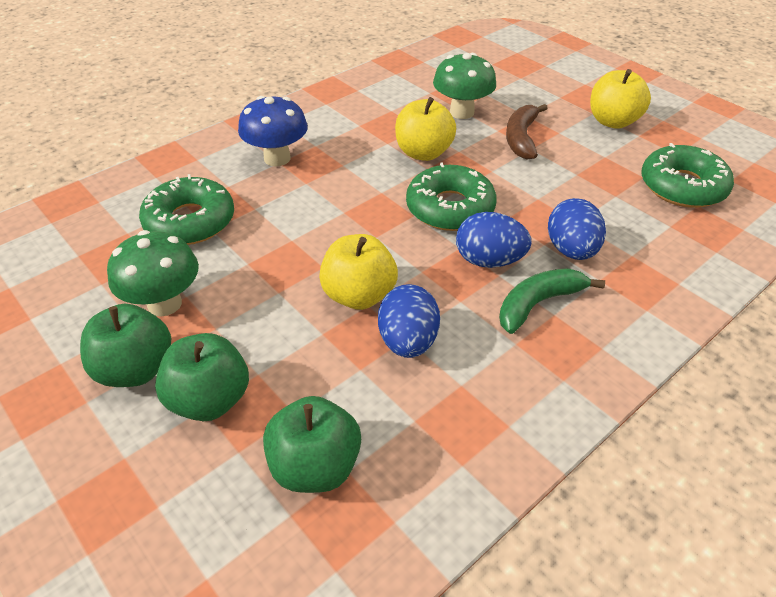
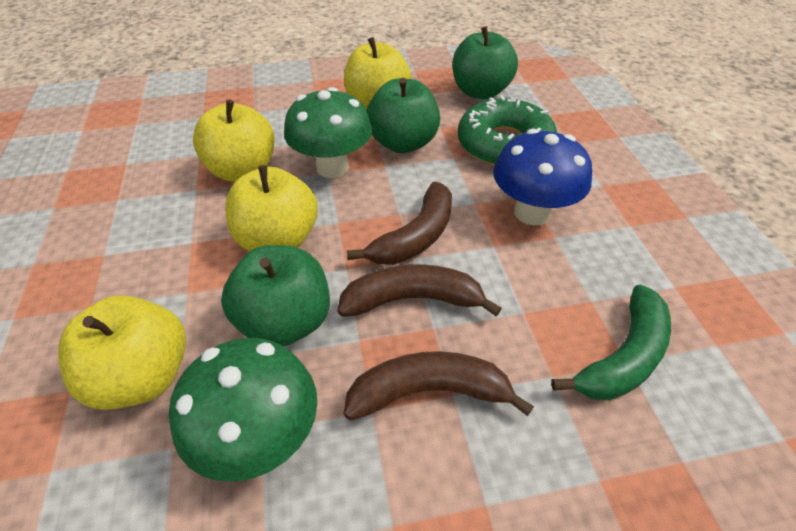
blue egg: [378,284,440,358] [456,212,532,268] [548,198,606,260] = 3 -> none = 0
brown banana: [506,104,548,160] = 1 -> [337,264,502,317] [343,351,534,420] [347,182,452,265] = 3
green donut: [139,174,234,245] [406,162,497,231] [641,143,734,208] = 3 -> [458,95,557,166] = 1
yellow apple: [319,234,398,310] [395,97,456,161] [590,69,651,129] = 3 -> [58,296,186,410] [193,99,275,182] [225,165,318,251] [344,37,411,110] = 4

